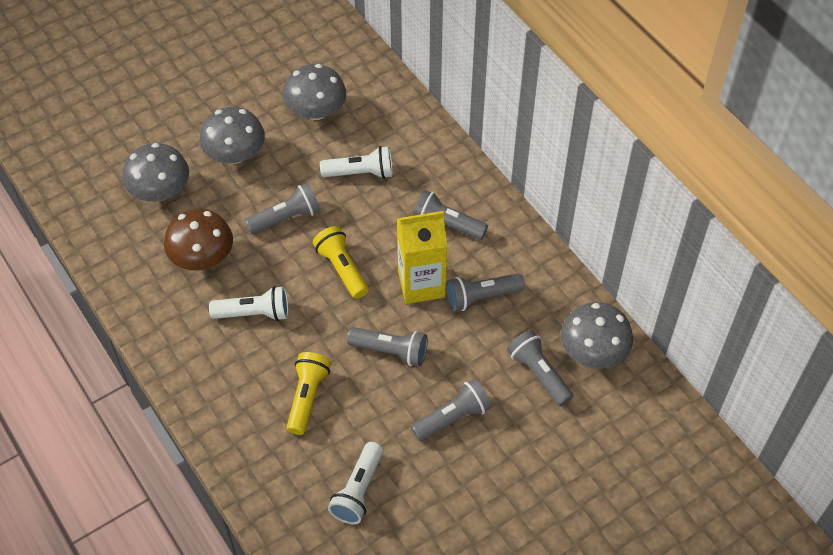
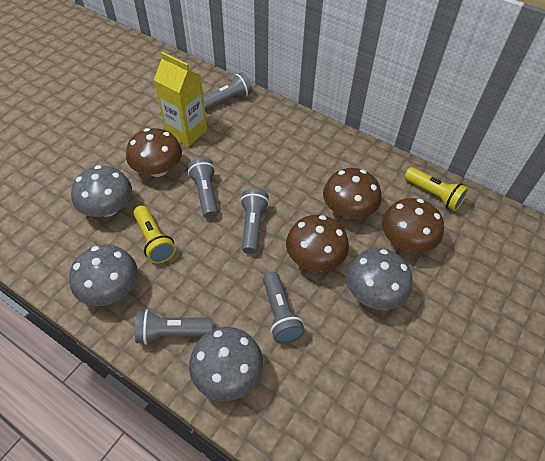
brown mushroom: [164,209,233,271] = 1 -> [126,128,182,177] [286,215,349,272] [323,168,381,219] [382,198,444,253] = 4
grey flashlight: [245,183,320,234] [347,327,428,367] [411,379,492,441] [413,190,488,240] [446,273,525,311] [507,330,573,406] = 6 -> [135,309,213,345] [188,158,218,219] [203,72,252,110] [240,188,269,254] [263,272,305,344] = 5
white flashlight: [209,286,288,321] [320,146,393,179] [328,442,383,524] = 3 -> none = 0

